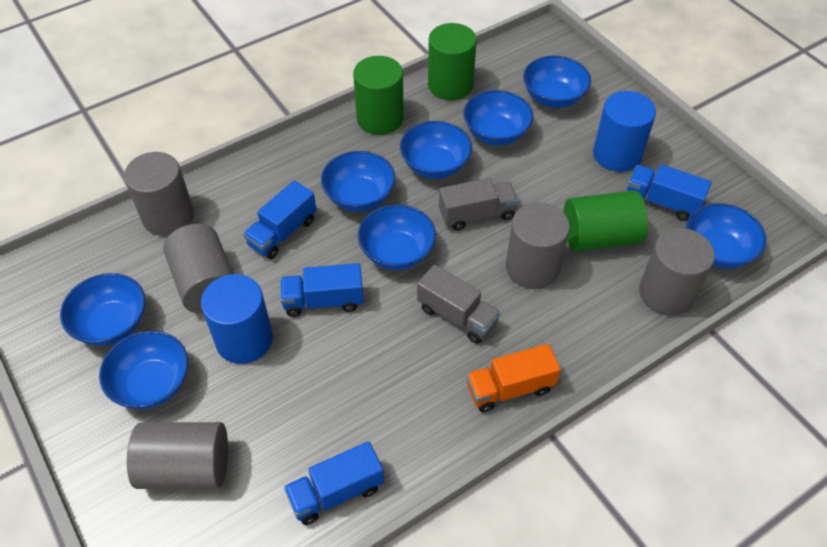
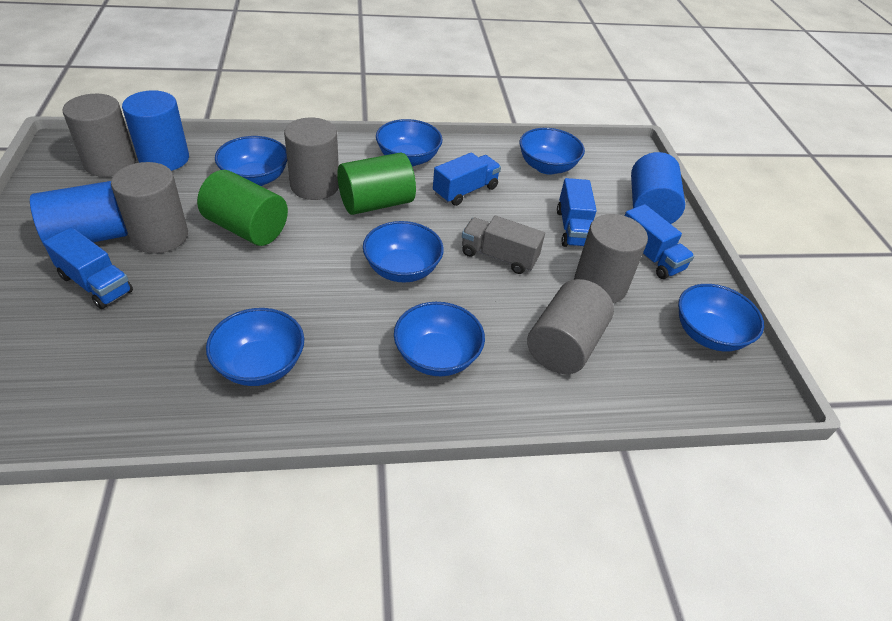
blue bowl: [60,273,145,346] [99,331,189,409] [321,151,395,212] [358,204,436,270] [400,121,472,179] [463,90,533,146] [523,56,591,108] [686,203,767,269] = 8 -> [206,308,304,386] [215,136,287,186] [363,221,444,282] [376,119,443,166] [394,302,485,376] [519,128,585,175] [678,284,764,352] = 7
blue cylinder: [201,274,273,364] [593,91,656,172] = 2 -> [30,181,128,245] [122,90,189,171] [631,152,685,224] = 3
green cylinder: [353,56,404,135] [428,23,477,100] [563,190,648,252] = 3 -> [197,170,288,246] [337,152,416,215] = 2
grey truck: [417,265,501,344] [439,178,519,231] = 2 -> [462,216,545,274] = 1
orange truck: [466,344,561,412] = 1 -> none = 0

